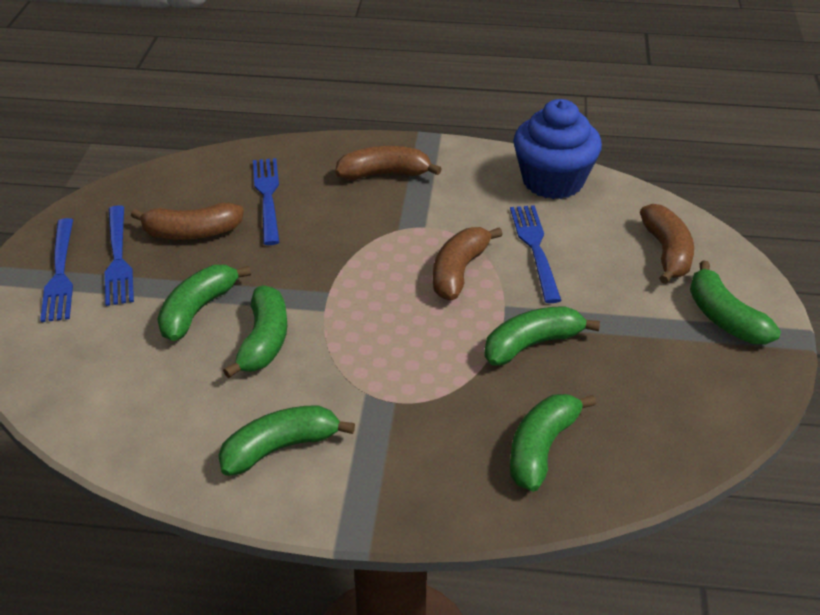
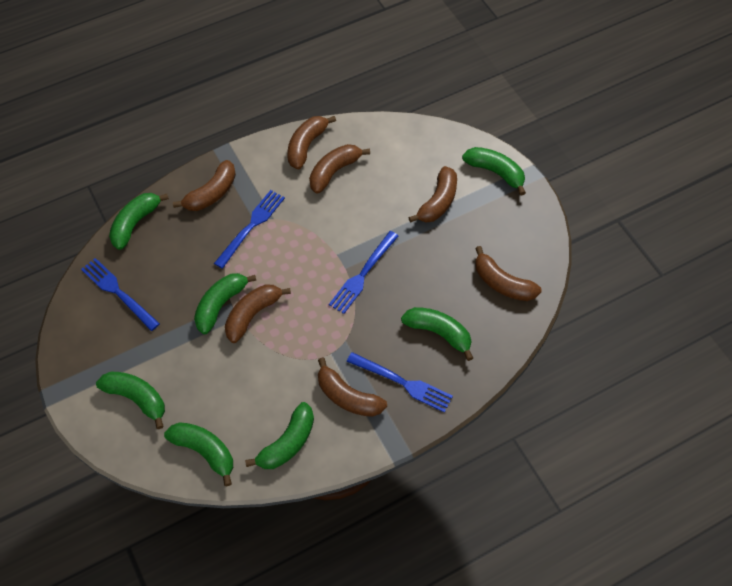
blue cupcake: [513,99,602,199] = 1 -> none = 0
brown banana: [131,202,244,240] [335,146,442,180] [433,227,503,300] [640,204,694,284] = 4 -> [173,160,236,211] [225,284,291,343] [287,116,336,169] [309,144,370,193] [318,358,387,417] [408,166,457,223] [475,246,542,301] = 7
green banana: [157,265,251,341] [218,405,355,476] [223,285,287,378] [484,306,600,366] [510,394,596,492] [690,260,781,344] = 6 -> [96,372,165,429] [109,193,169,250] [164,422,233,486] [194,273,257,334] [245,402,314,469] [401,307,473,361] [462,147,526,196] = 7

